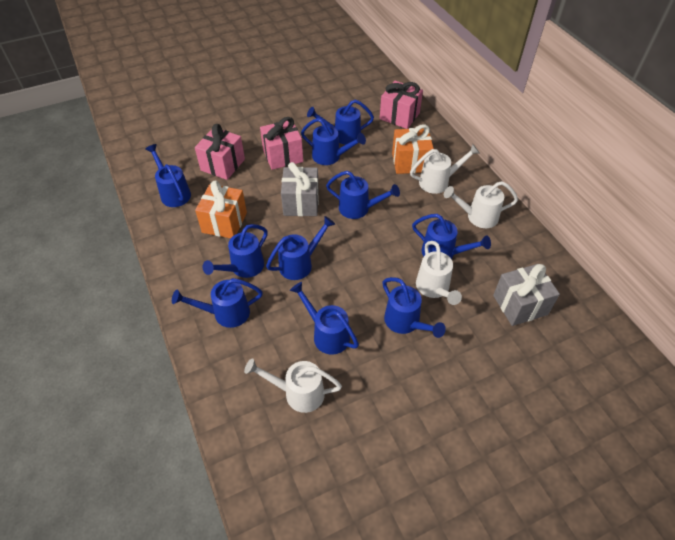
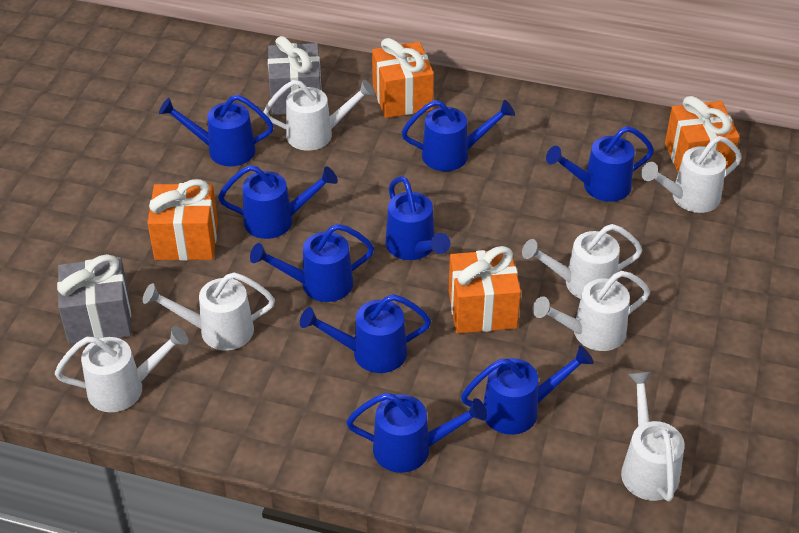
blue watering can: [145,144,191,207] [172,278,263,328] [203,224,268,278] [266,216,335,280] [290,282,359,354] [301,118,366,165] [307,100,374,145] [326,171,400,219] [382,277,446,338] [412,214,491,259] = 10 -> [159,95,274,166] [218,165,338,239] [250,224,374,302] [300,294,431,373] [346,393,487,473] [385,176,450,260] [401,100,515,171] [461,345,594,435] [546,126,654,202] = 9
orange gift: [195,180,247,238] [392,124,434,174] = 2 -> [147,179,218,261] [372,38,434,118] [449,246,521,333] [665,96,740,174] = 4
pink gift: [195,124,245,180] [260,117,303,170] [380,81,423,129] = 3 -> none = 0
white watering can: [244,358,342,413] [410,144,480,194] [416,241,462,305] [444,181,518,228] = 4 -> [55,326,188,412] [143,272,275,350] [263,80,375,151] [522,224,642,299] [533,271,650,351] [621,372,685,502] [641,136,742,213] = 7

